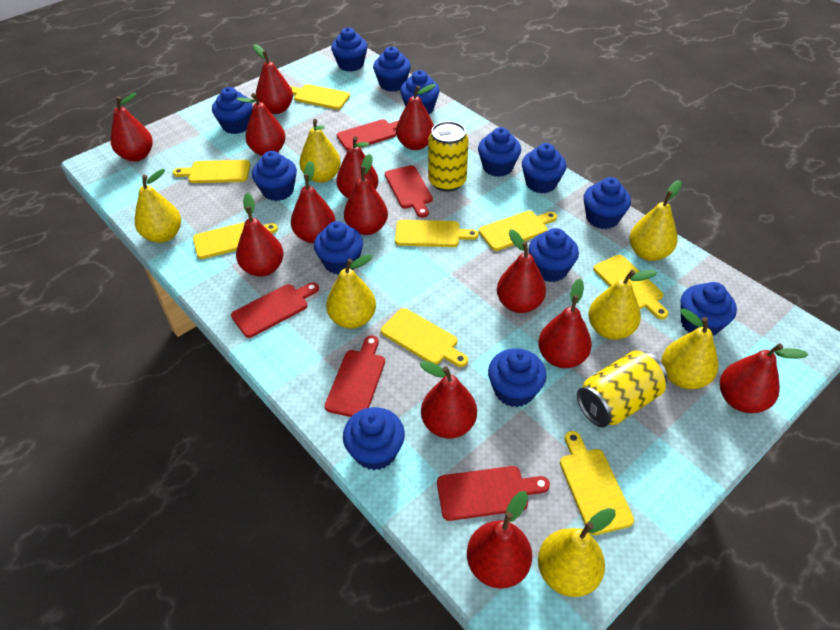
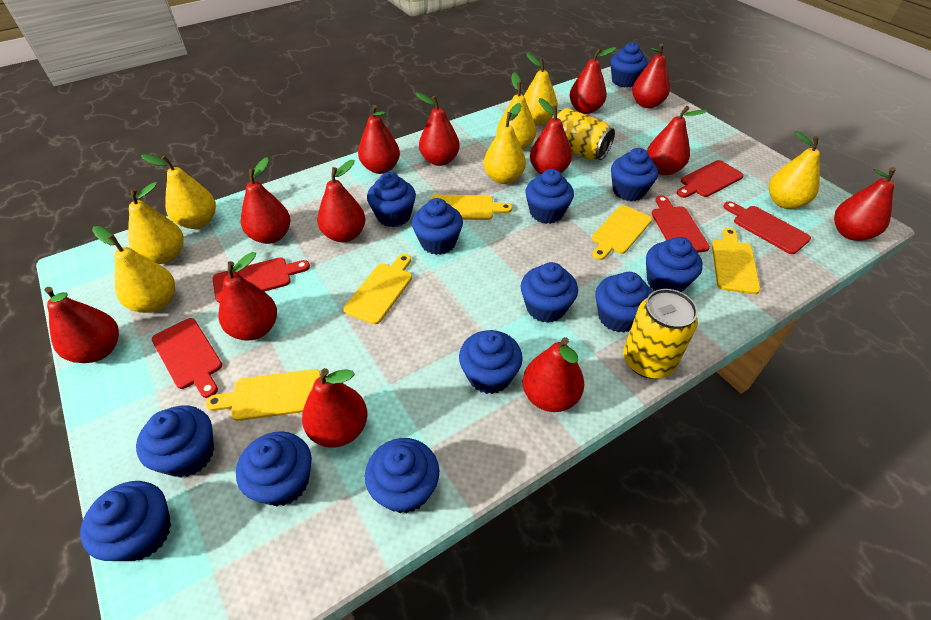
yellow cutting board: [173,160,250,183] [193,222,278,259] [290,84,350,110] [381,308,468,367] [395,220,479,247] [479,211,557,251] [560,431,634,535] [593,255,669,319] = 8 -> [205,369,321,421] [343,254,412,325] [430,195,512,220] [592,205,652,260] [712,228,760,294] = 5

